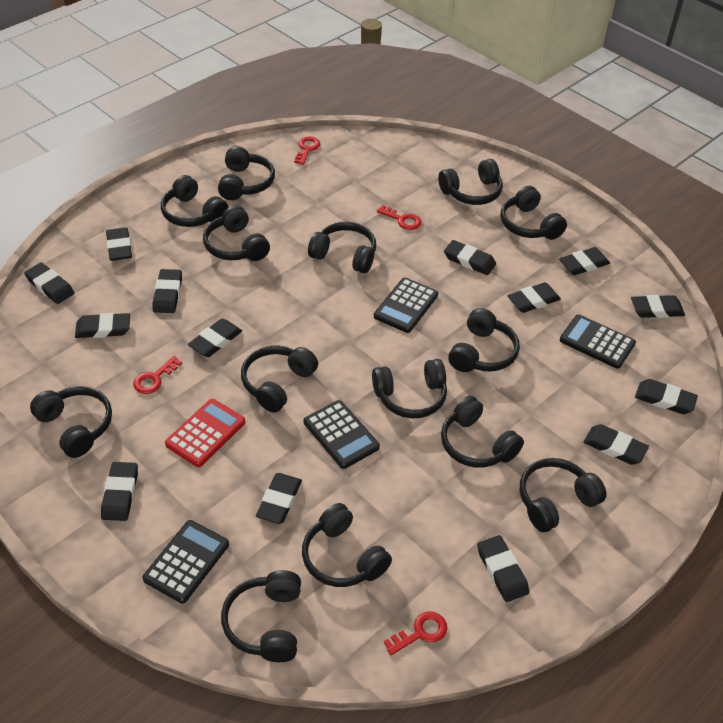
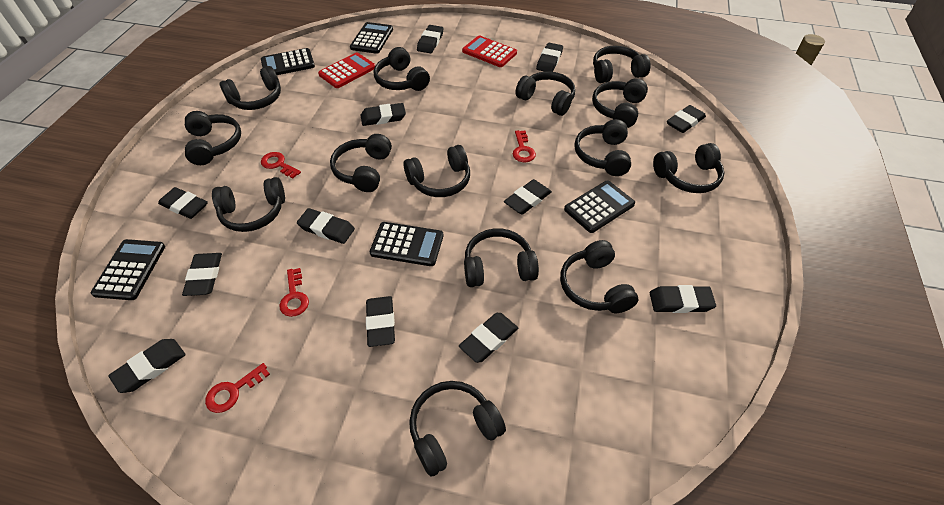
black calculator: [142,520,229,603] [304,400,380,469] [374,278,438,333] [560,314,636,369] = 4 -> [91,239,165,300] [261,48,315,75] [350,22,393,54] [370,222,443,266] [564,181,635,233] = 5
black eraser: [24,262,74,304] [75,313,130,338] [101,462,138,521] [106,227,132,261] [153,269,182,313] [188,319,242,357] [256,473,302,524] [444,240,496,275] [477,535,529,602] [508,282,561,313] [559,247,610,275] [584,424,649,465] [631,295,685,318] [635,379,698,414] = 14 -> [108,339,186,393] [158,187,208,219] [182,253,222,296] [297,208,355,244] [361,103,406,126] [366,296,395,347] [417,25,444,53] [459,313,518,363] [504,179,552,215] [536,43,563,72] [650,285,716,313] [667,105,706,133] = 12
red calculator: [165,399,245,467] = 1 -> [318,53,376,88] [462,35,517,67] = 2

